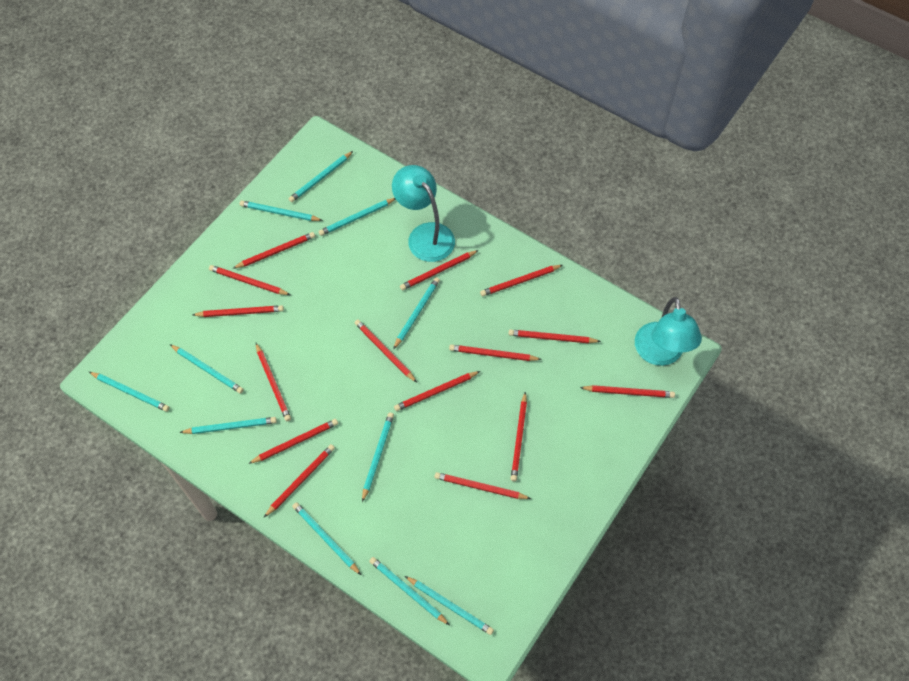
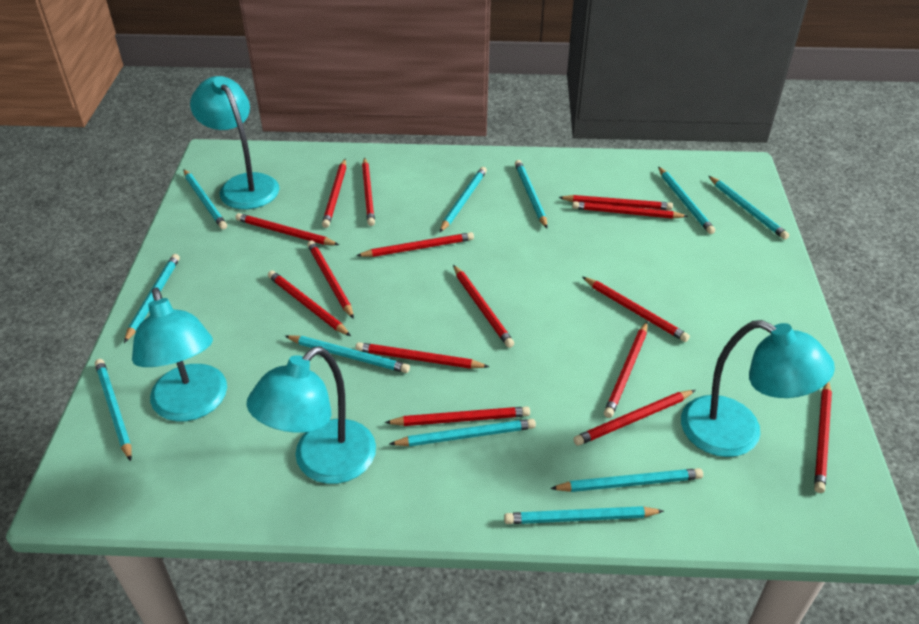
turquoise lamp: [392,165,455,262] [635,297,702,366] = 2 -> [132,288,227,421] [190,76,279,209] [247,346,376,484] [681,320,835,457] = 4

